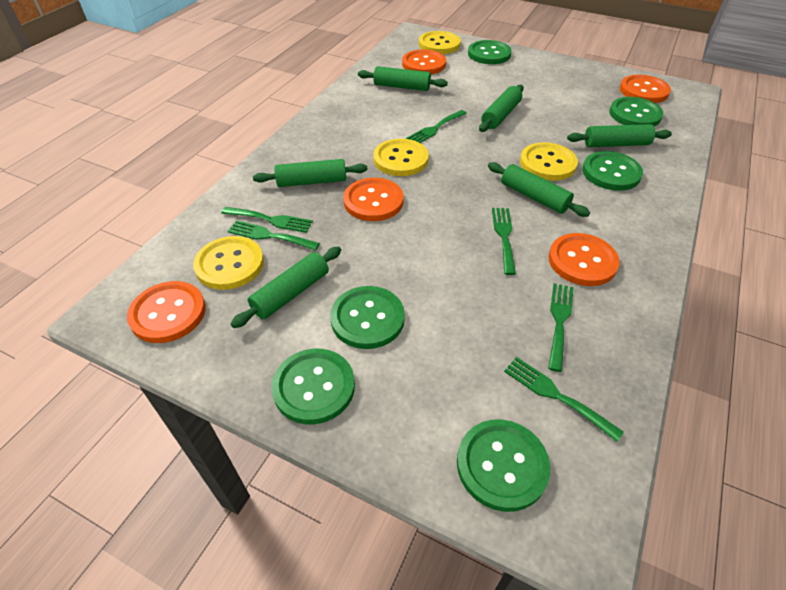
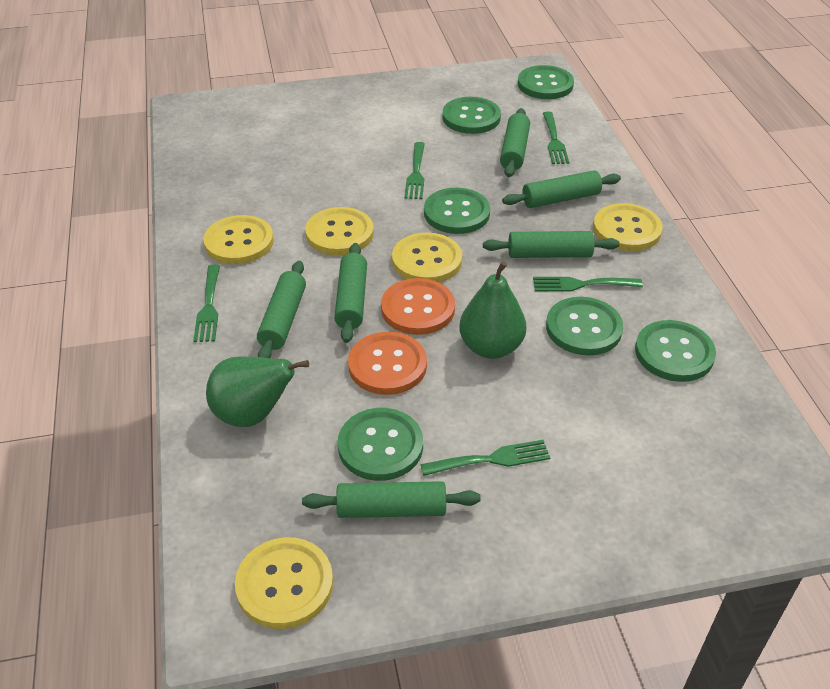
green fork: [221,207,313,233] [228,220,320,251] [406,110,467,143] [492,208,516,275] [504,357,624,442] [548,283,573,372] = 6 -> [193,264,220,342] [404,142,425,199] [420,440,550,476] [533,277,643,291] [543,112,569,164] = 5
green pear: none = 0 -> [206,356,309,427] [459,261,526,359] = 2
orange button: [127,281,206,343] [343,178,403,221] [402,49,446,74] [548,233,620,286] [620,75,671,103] = 5 -> [348,332,427,395] [381,278,455,335] = 2
yellow button: [193,236,264,290] [373,139,429,176] [419,31,461,54] [520,142,578,181] = 4 -> [203,215,274,264] [235,537,333,629] [305,207,374,255] [392,232,462,282] [593,203,663,251] = 5

